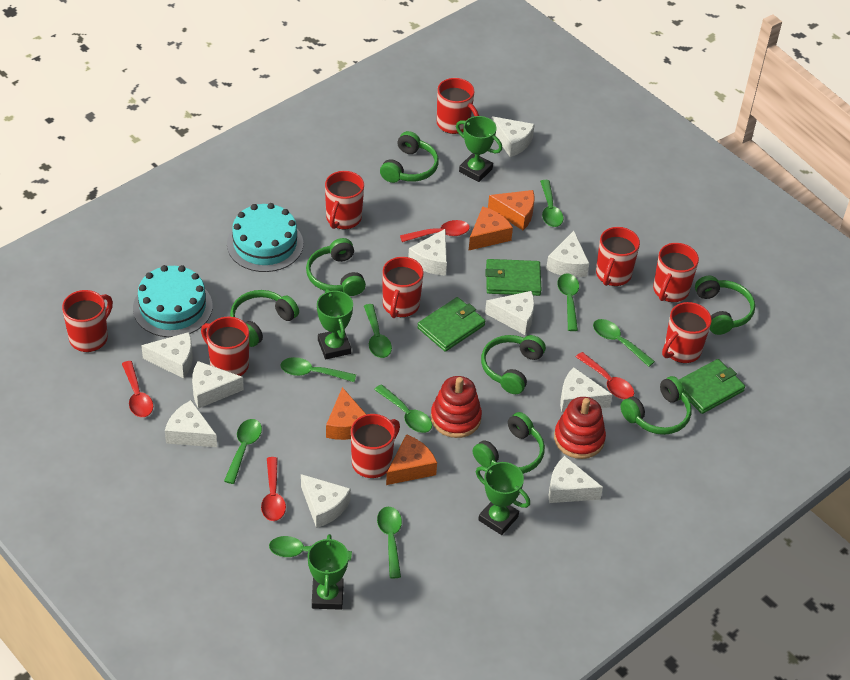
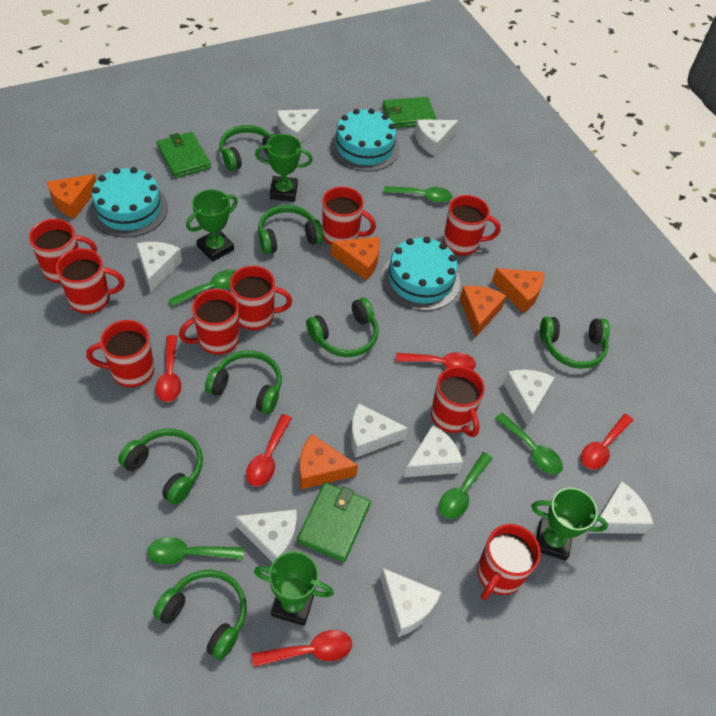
green spoon: [224,419,262,484] [269,536,352,561] [281,357,356,382] [364,304,392,358] [374,384,432,433] [377,507,402,578] [540,180,563,227] [557,273,579,331] [593,319,655,367] = 9 -> [147,537,244,565] [169,269,236,307] [384,186,453,203] [439,452,493,519] [495,413,563,475] = 5
orange cheese: [326,387,366,440] [386,434,437,485] [468,206,513,251] [488,190,535,230] = 4 -> [47,174,97,219] [299,434,358,489] [331,237,380,280] [460,286,507,338] [492,268,544,313] = 5
red spoon: [122,361,153,417] [261,457,286,521] [400,220,470,242] [576,352,634,400] = 4 -> [155,335,181,402] [246,414,292,486] [252,630,352,667] [396,352,476,370] [581,414,634,470] = 5
red stacking toy: [431,376,482,438] [554,397,606,459] = 2 -> none = 0
turquoise cake: [133,265,213,337] [227,203,303,272] = 2 -> [89,167,168,238] [330,108,400,172] [382,237,460,311] = 3
white cheese: [141,332,193,379] [165,400,217,447] [192,361,244,409] [301,474,351,528] [408,229,447,276] [485,291,534,335] [491,116,535,157] [546,231,589,277] [549,456,603,503] [560,368,613,413] = 10 -> [136,242,182,292] [235,509,297,563] [277,109,320,143] [351,403,408,458] [380,568,442,637] [404,425,463,477] [414,120,458,156] [503,369,555,426] [589,481,654,534] = 9

